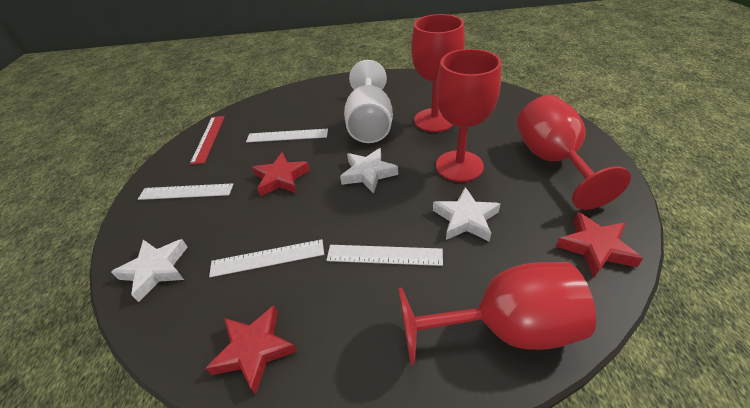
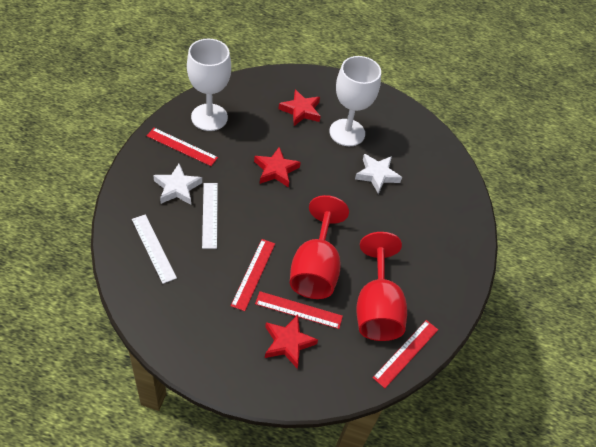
red goblet: [399,262,596,365] [411,14,465,132] [436,49,501,182] [517,95,631,210] = 4 -> [290,195,349,299] [356,232,407,341] = 2
red ruler: [190,116,225,165] = 1 -> [147,128,218,166] [231,239,275,311] [255,291,343,329] [373,320,438,388] = 4
white goblet: [344,60,393,143] = 1 -> [187,39,231,131] [329,56,381,146] = 2
white ruler: [138,183,233,200] [209,239,324,277] [246,129,328,142] [326,245,443,266] = 4 -> [132,214,177,284] [202,183,218,249] = 2
white star: [111,239,188,302] [340,148,398,194] [433,187,500,242] = 3 -> [153,164,202,205] [355,154,402,194] = 2

